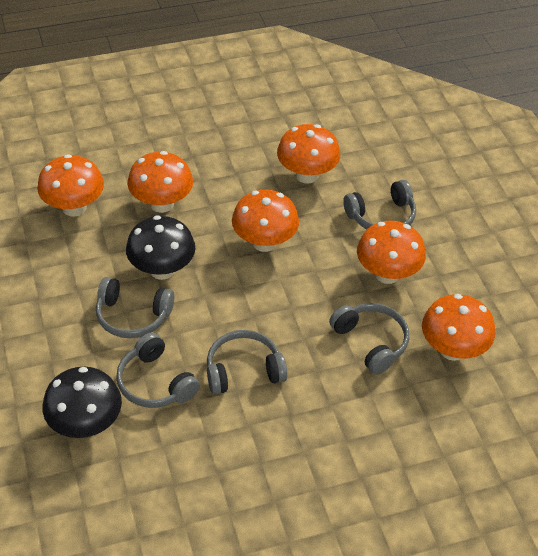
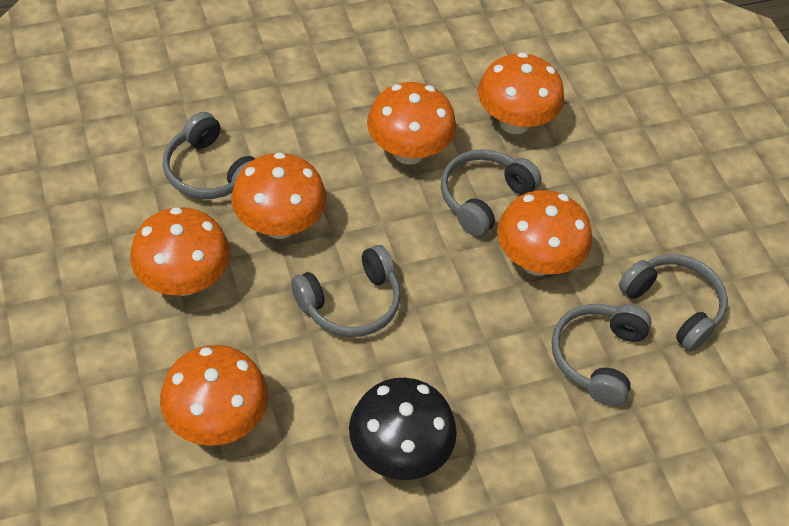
black mushroom: [43,367,122,438] [126,215,195,280] = 2 -> [349,378,457,480] = 1

